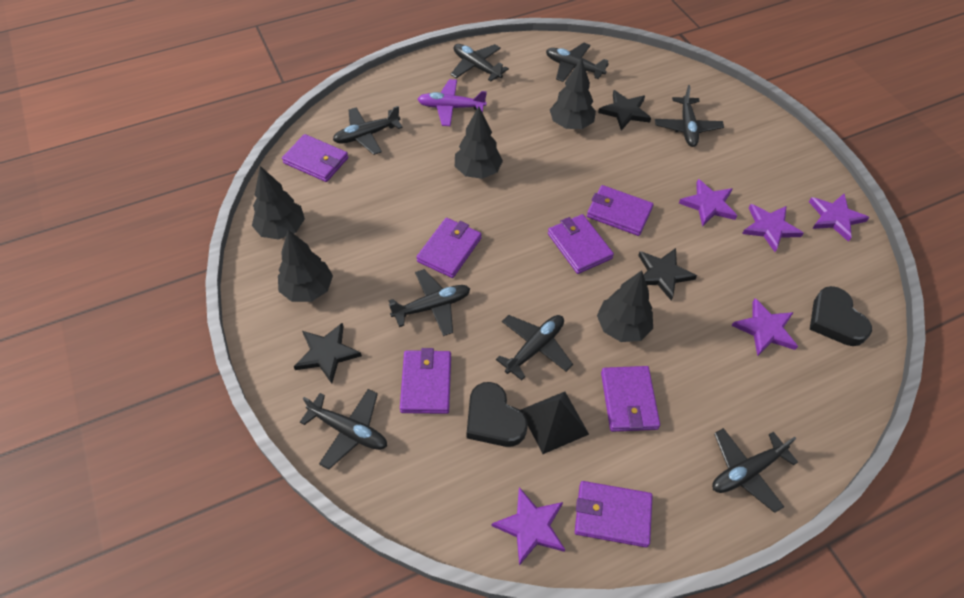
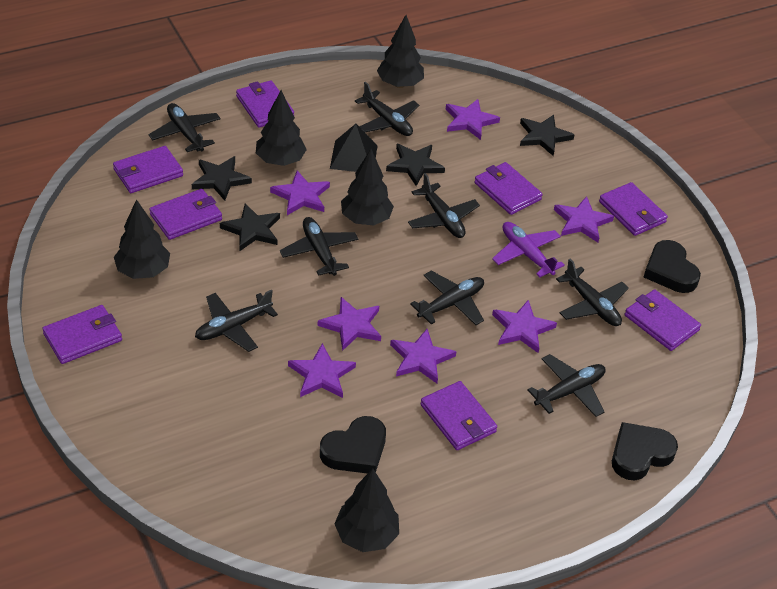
black heart: [467,382,528,447] [810,286,872,346] = 2 -> [320,416,386,474] [612,422,678,480] [644,240,701,293] = 3
black star: [294,323,362,384] [598,90,651,130] [638,248,697,301] = 3 -> [192,156,252,201] [220,204,280,251] [386,144,445,186] [520,115,574,156] = 4
purple star: [492,487,565,566] [679,179,737,227] [732,298,798,356] [742,204,803,252] [809,194,870,242] = 5 -> [270,171,330,215] [288,343,356,398] [318,297,381,351] [390,329,456,383] [446,99,500,140] [492,300,557,353] [554,196,614,242] = 7
purple wallet: [282,134,348,182] [400,348,451,414] [416,218,482,278] [548,214,614,274] [575,481,653,547] [587,185,653,236] [601,366,660,432] = 7 -> [42,305,122,364] [113,146,183,193] [149,189,222,240] [236,80,294,128] [420,381,497,450] [474,162,543,215] [599,182,668,236] [625,289,701,351] = 8

